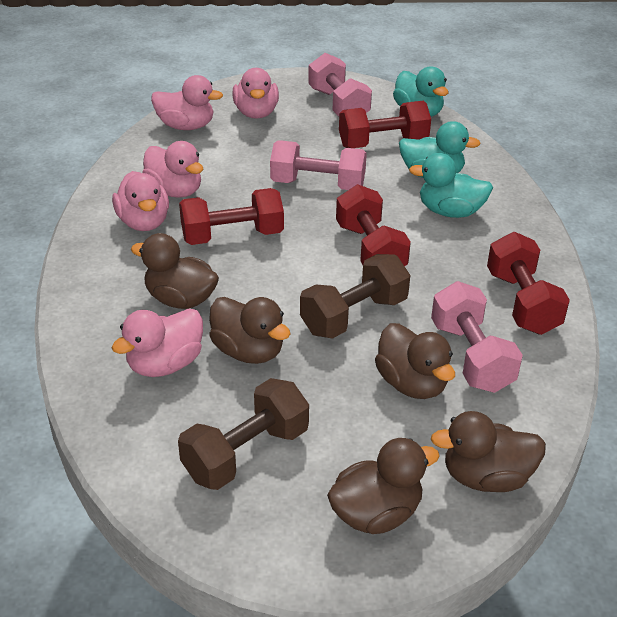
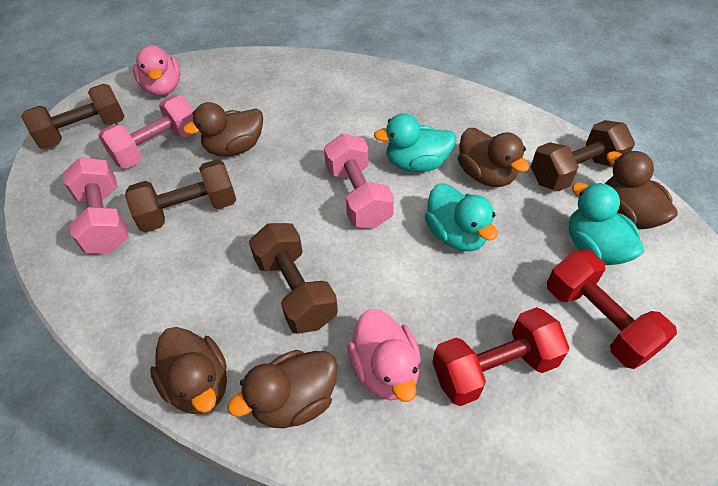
brown dumbbell: [178,378,309,490] [300,254,410,339] = 2 -> [21,84,125,149] [125,159,236,232] [249,223,338,334] [531,120,635,192] = 4
pink duck: [112,171,169,231] [112,309,203,377] [142,141,203,198] [151,75,223,130] [232,68,279,119] = 5 -> [133,45,181,96] [347,309,421,402] = 2
red dumbbell: [179,188,284,245] [336,184,411,266] [339,101,431,148] [487,232,570,335] = 4 -> [432,307,570,406] [547,250,677,369] = 2

